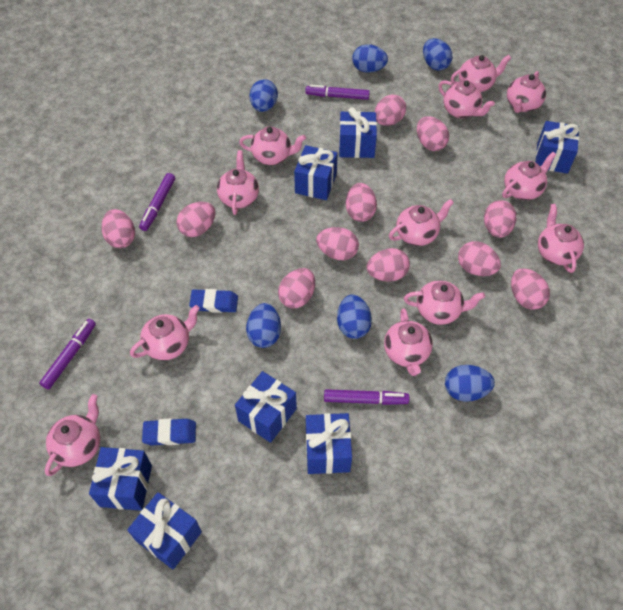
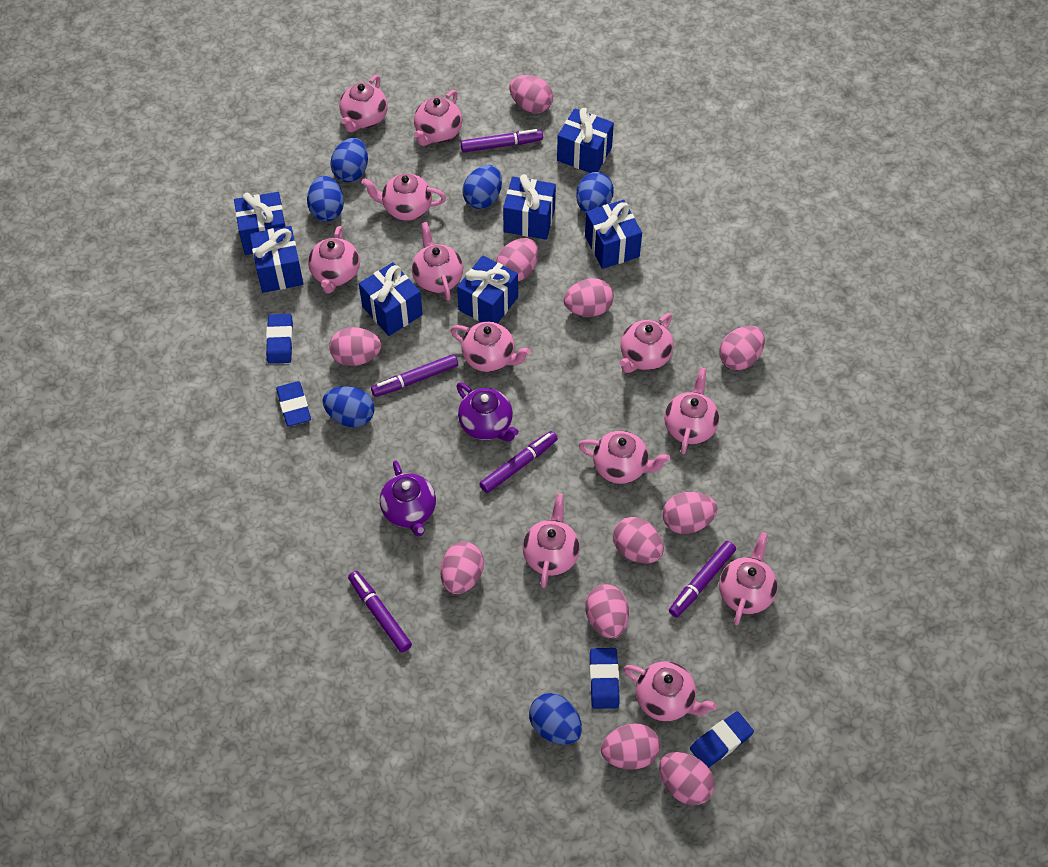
blue eraser: [142,418,196,445] [189,289,238,313] = 2 -> [266,314,293,364] [276,381,311,426] [590,648,619,709] [690,711,754,768] = 4
purple marker: [39,319,96,389] [139,173,175,231] [305,85,370,100] [324,389,409,405] = 4 -> [348,571,412,653] [371,354,458,397] [460,129,543,153] [480,431,558,493] [669,541,736,617] = 5
purple teapot: none = 0 -> [380,460,436,537] [456,382,519,441] = 2

